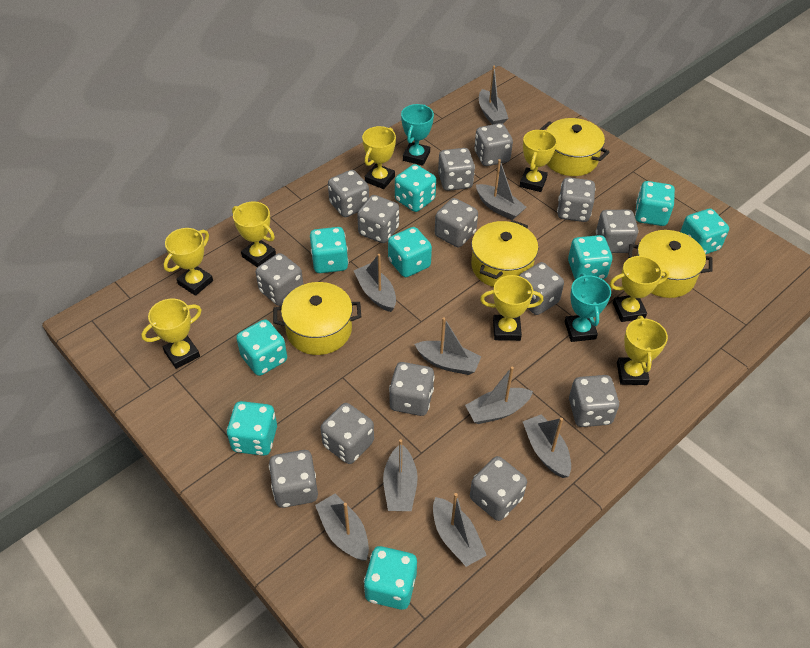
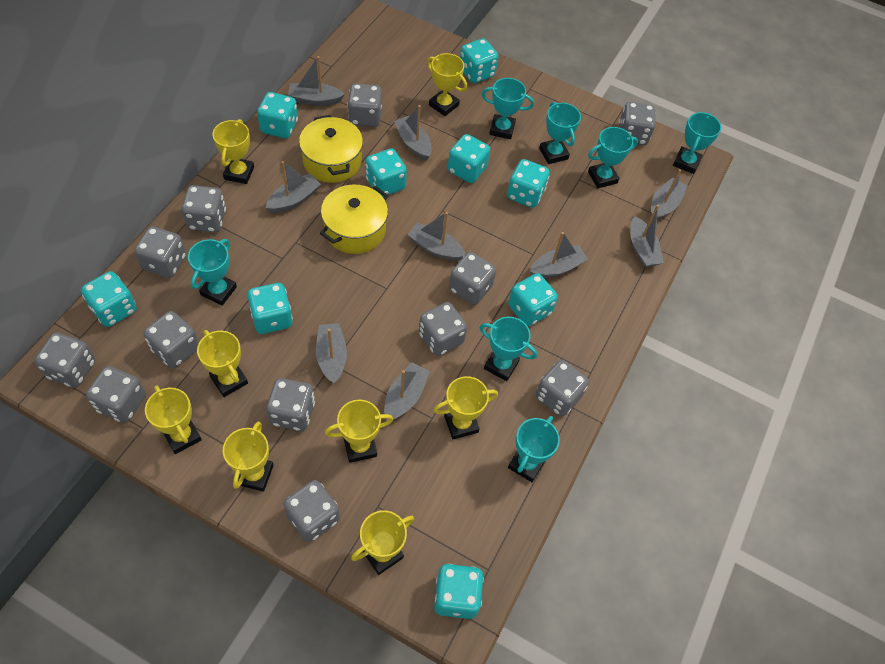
grey dice: [256,253,303,306] [269,450,318,508] [321,403,374,464] [328,170,369,217] [357,195,399,243] [389,362,435,416] [435,198,478,247] [438,148,475,191] [470,456,527,521] [474,123,513,166] [519,262,564,315] [557,177,596,222] [569,375,619,427] [596,210,638,253] = 14 -> [35,332,95,388] [86,366,146,423] [134,226,186,278] [144,311,199,368] [182,185,226,232] [266,378,315,431] [283,480,340,542] [347,83,382,127] [419,302,467,356] [449,252,496,305] [536,360,589,416] [619,102,656,145] = 12
turquoise trophy: [401,104,434,166] [565,273,611,342] = 2 -> [188,239,237,306] [480,317,537,381] [482,78,534,139] [508,416,560,482] [539,102,581,164] [588,127,638,188] [673,112,721,174] = 7
yellow pot: [273,282,361,355] [471,220,538,287] [540,118,610,176] [628,230,713,298] = 4 -> [299,115,363,183] [320,185,388,254] = 2

